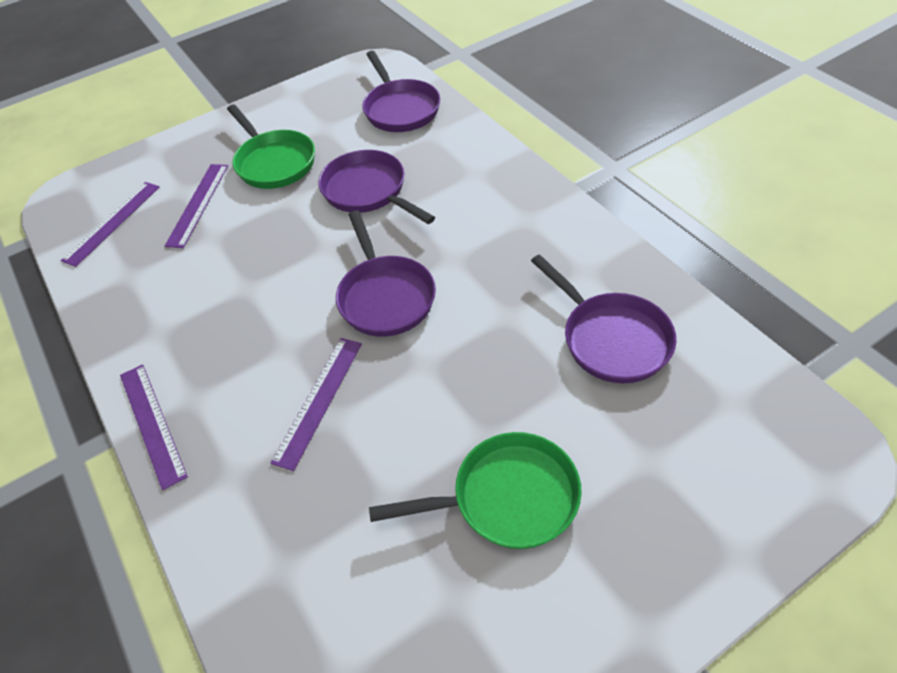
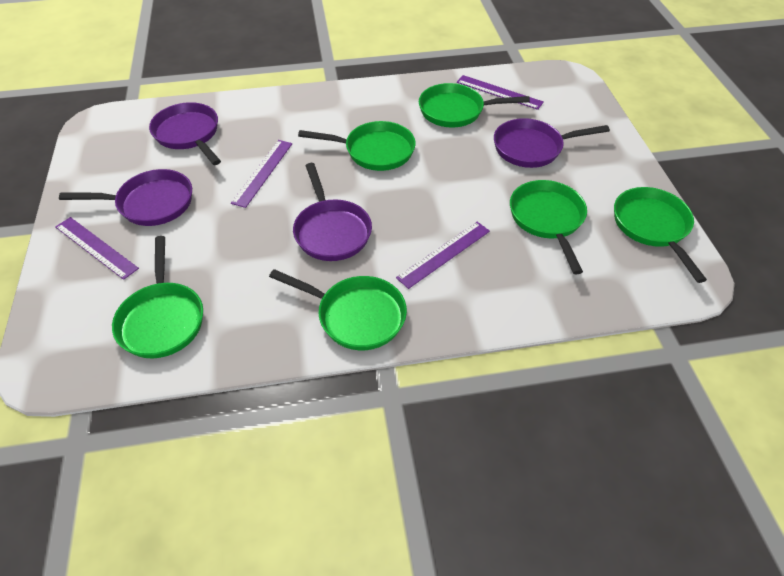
green pan: [227,104,315,189] [369,432,582,549] = 2 -> [112,236,203,359] [269,269,407,350] [298,121,415,171] [419,83,530,128] [510,180,587,274] [614,187,707,283] = 6

